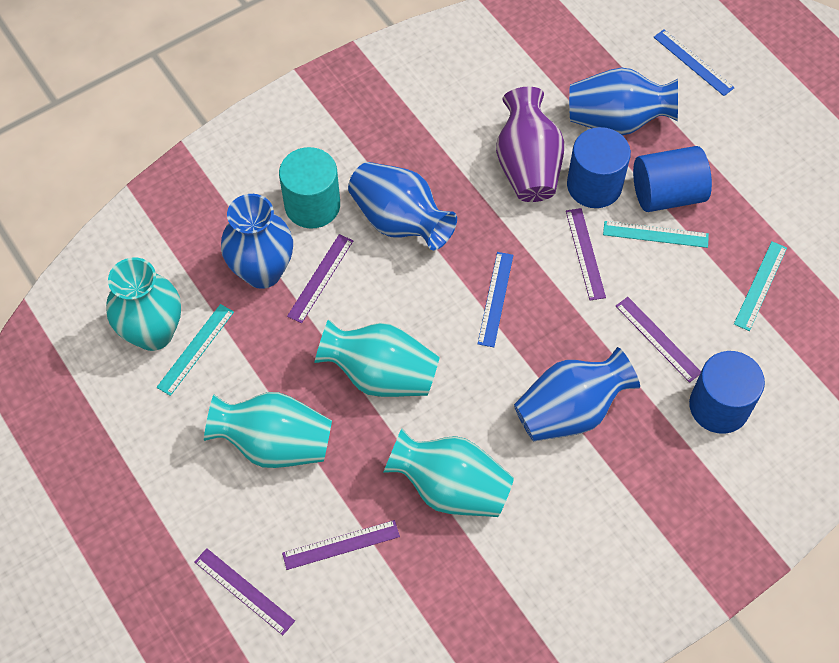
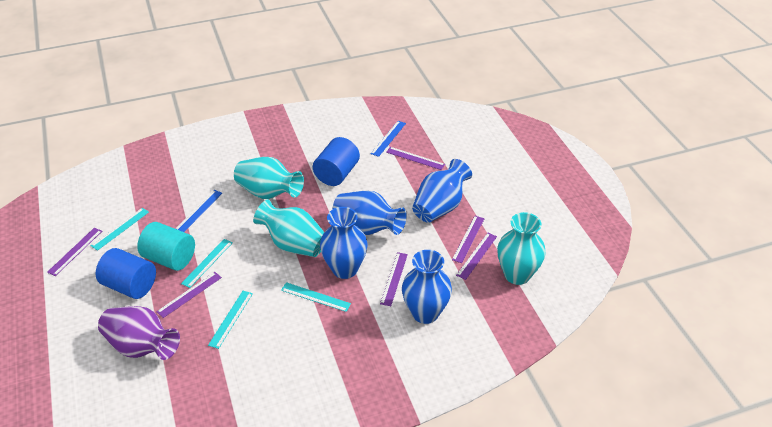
blue cylinder: [567,127,631,208] [633,146,712,212] [689,351,765,434] = 3 -> [96,248,156,299] [313,137,360,186] = 2
purple ruler: [195,548,295,635] [282,520,400,570] [287,234,353,323] [566,208,606,301] [616,297,701,383] = 5 -> [47,228,102,276] [156,272,222,318] [380,252,408,306] [386,147,445,170] [452,216,485,263] [456,233,497,280] = 6
turquoise ruler: [156,304,234,396] [603,221,709,248] [734,241,787,331] = 3 -> [91,208,149,251] [181,239,233,288] [208,291,253,349] [281,282,351,312] = 4
turquoise vase: [106,257,181,351] [204,392,332,468] [314,319,440,397] [383,428,514,517] = 4 -> [234,157,304,199] [253,199,324,257] [497,212,546,285] = 3

